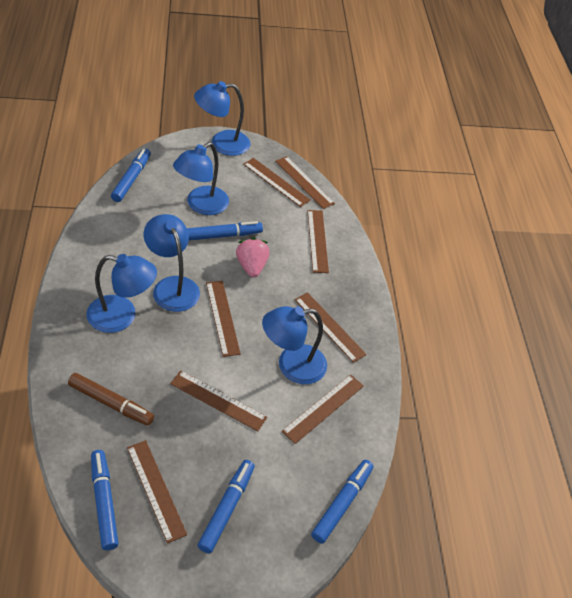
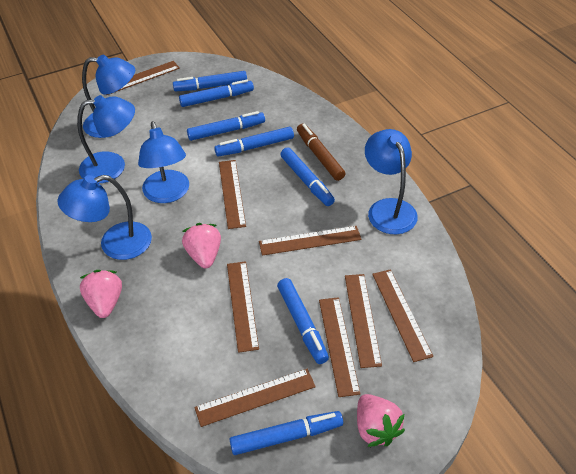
blue marker: [91,450,119,550] [111,148,151,202] [187,221,263,241] [197,460,255,553] [311,460,373,544] = 5 -> [173,71,247,92] [179,79,254,107] [187,111,265,141] [214,127,294,156] [229,411,343,455] [277,278,329,364] [280,147,335,206] = 7
pink strawberry: [236,238,270,277] = 1 -> [80,270,122,318] [182,223,221,269] [357,394,405,447] = 3

